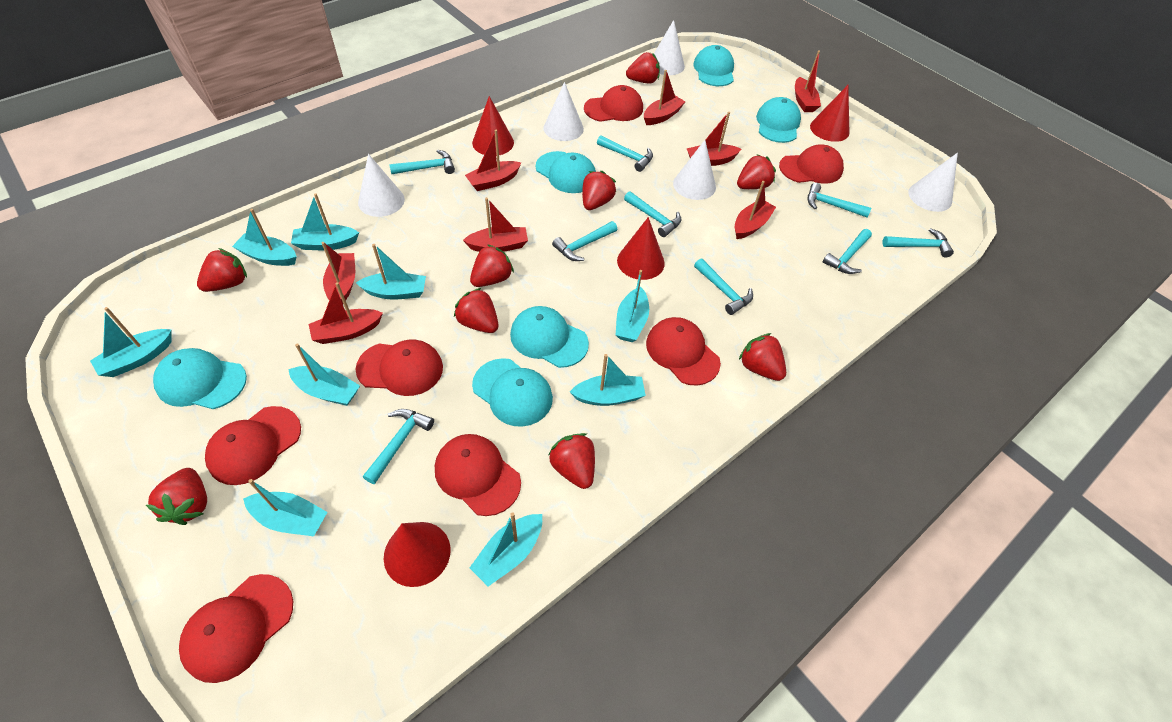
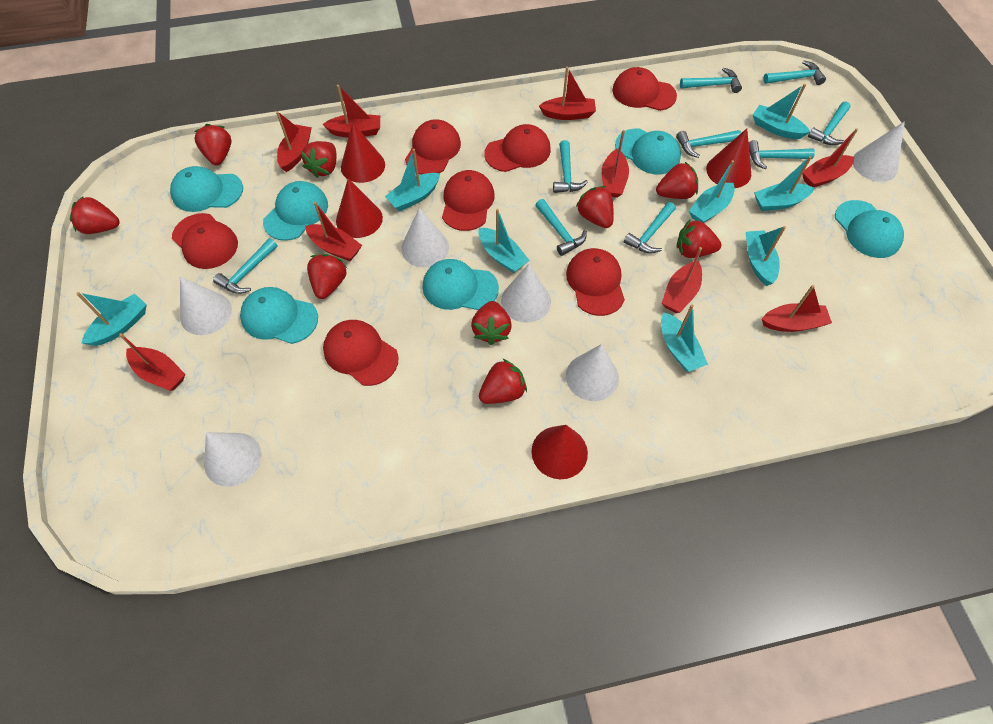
red boat: [309,282,383,344] [322,242,355,304] [463,198,528,252] [465,130,521,191] [644,70,685,125] [686,112,741,166] [735,181,776,239] [795,50,821,112] = 8 -> [119,333,185,391] [276,111,312,172] [305,202,362,261] [322,85,380,138] [539,67,596,120] [602,130,629,198] [662,247,702,313] [762,285,832,332] [802,128,858,187] = 9
turquoise boat: [90,307,172,377] [232,209,297,266] [243,479,327,536] [288,343,360,406] [291,194,359,250] [356,244,426,300] [470,512,542,586] [570,354,646,406] [616,270,649,342] = 9 -> [76,292,147,346] [385,149,440,211] [479,209,530,273] [661,305,708,372] [689,160,735,223] [746,226,786,286] [753,84,810,139] [754,156,814,211] = 8
white cone: [358,154,405,217] [543,82,584,141] [654,20,685,75] [673,140,716,200] [908,153,958,212] = 5 -> [180,277,232,335] [204,432,262,487] [401,208,449,267] [501,264,551,323] [566,344,619,401] [853,121,905,182] = 6

